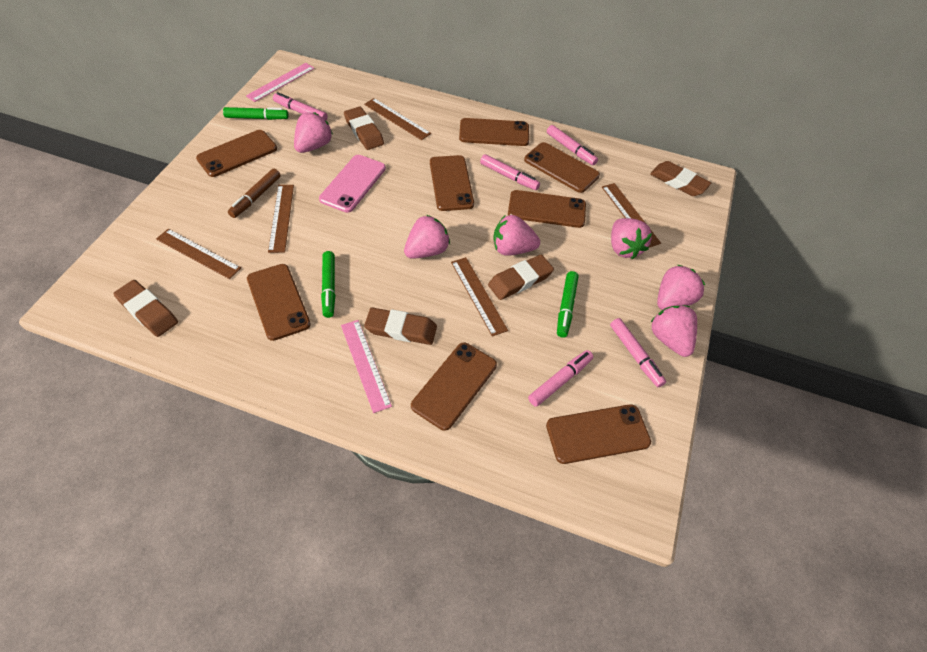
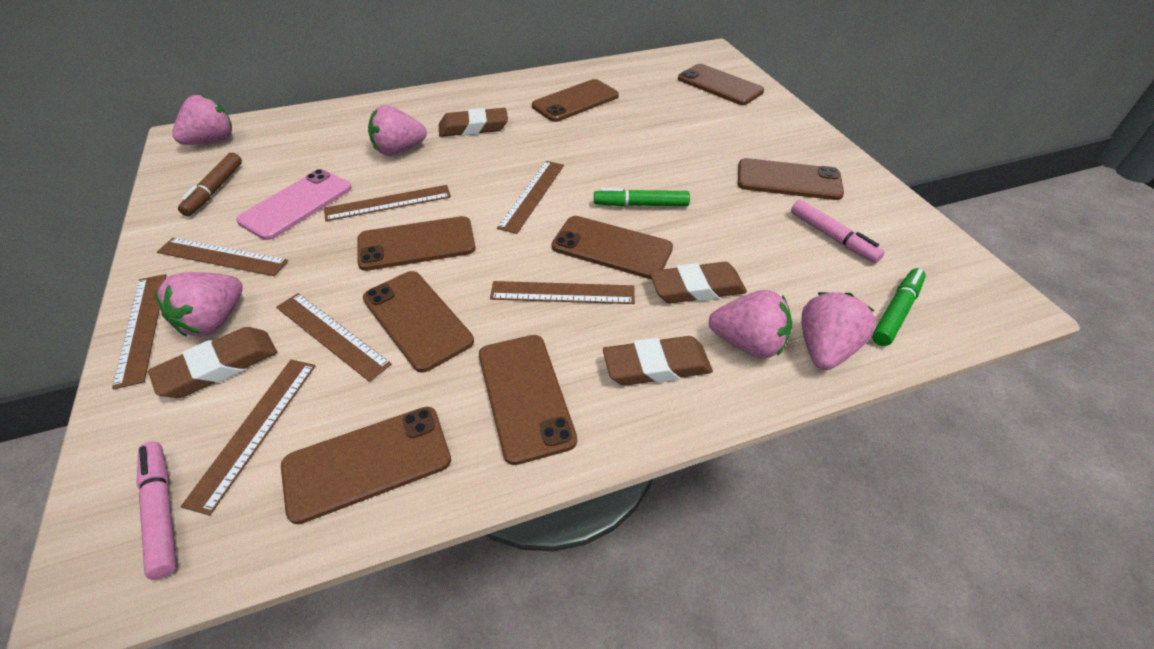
brown eraser: [113,280,178,337] [344,107,384,150] [364,308,437,345] [488,254,554,300] [650,161,711,196] = 5 -> [148,327,277,398] [439,108,508,137] [603,336,713,386] [649,262,747,303] = 4
brown ruler: [156,229,241,279] [268,185,294,253] [364,98,431,140] [451,257,508,337] [602,183,661,247] = 5 -> [112,274,167,389] [157,238,288,276] [180,360,315,516] [276,293,392,382] [324,185,451,221] [490,281,635,304] [497,161,564,234] = 7
green marker: [223,107,288,120] [321,251,335,318] [557,271,579,338] = 3 -> [594,188,690,206] [872,268,926,346] = 2
pink marker: [273,92,328,120] [480,154,540,190] [528,350,593,407] [547,125,598,165] [610,318,666,387] = 5 -> [136,441,177,580] [791,200,885,263] = 2
pink ruler: [246,63,315,102] [341,320,392,413] = 2 -> none = 0
pink strawberry: [294,112,333,153] [404,215,450,259] [493,215,540,256] [611,218,652,259] [651,305,697,357] [657,264,705,310] = 6 -> [155,272,243,337] [172,94,232,145] [368,105,427,156] [709,290,792,359] [801,292,876,370] = 5

